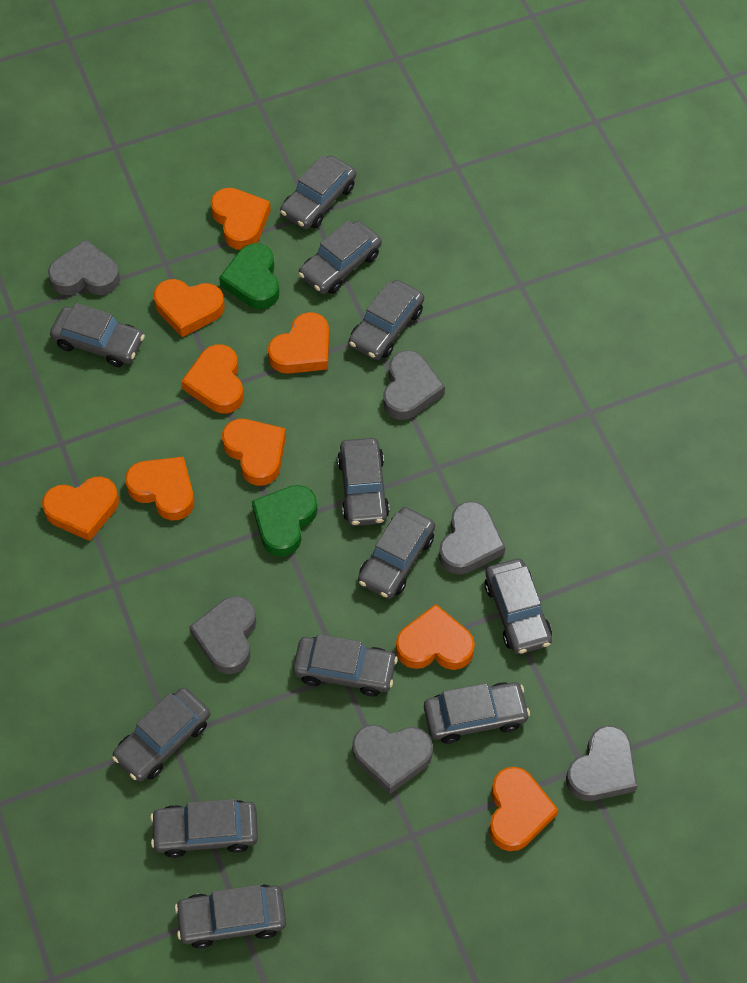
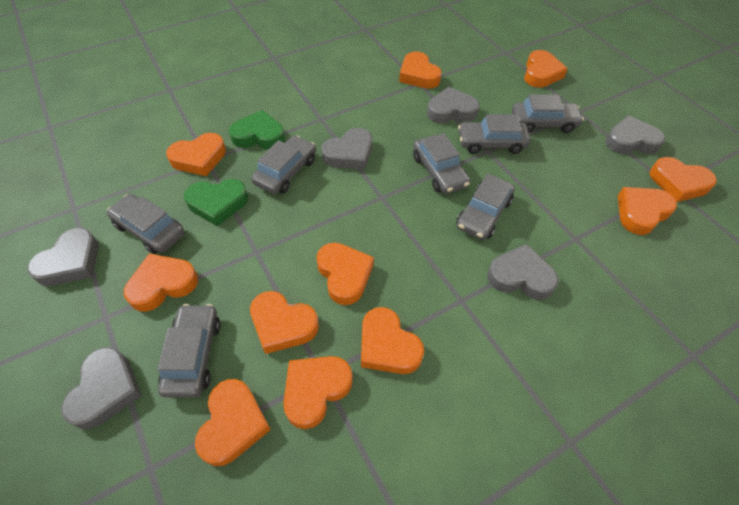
grey car: [50,303,145,367] [112,687,210,782] [150,799,258,858] [175,884,286,949] [280,155,356,229] [293,634,398,697] [299,221,382,294] [337,438,390,526] [349,280,424,360] [358,507,435,599] [424,682,530,744] [485,559,552,654] = 12 -> [107,194,185,254] [157,304,221,398] [251,136,316,194] [413,133,470,194] [456,174,515,240] [458,114,530,154] [512,94,584,133] = 7
orange heart: [42,476,119,541] [125,457,194,520] [154,279,224,337] [181,344,244,413] [211,188,271,250] [222,419,286,486] [268,312,329,374] [396,604,475,670] [489,767,558,851] = 9 -> [124,254,198,312] [166,133,226,176] [195,379,271,466] [250,291,319,354] [283,356,353,429] [316,243,374,305] [361,307,424,374] [399,51,442,89] [524,50,568,88] [618,187,677,235] [650,157,717,202] = 11

